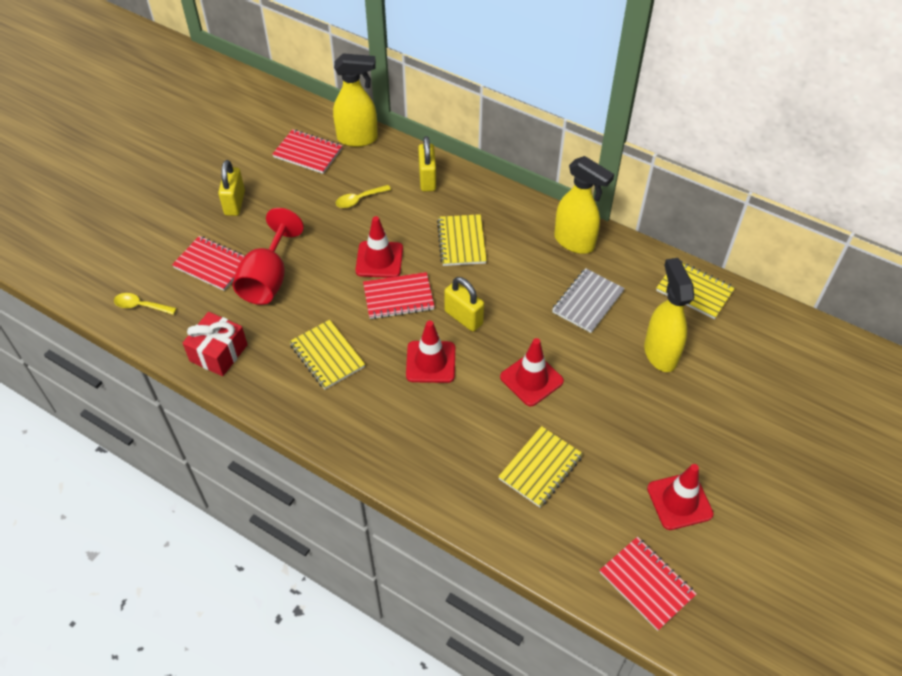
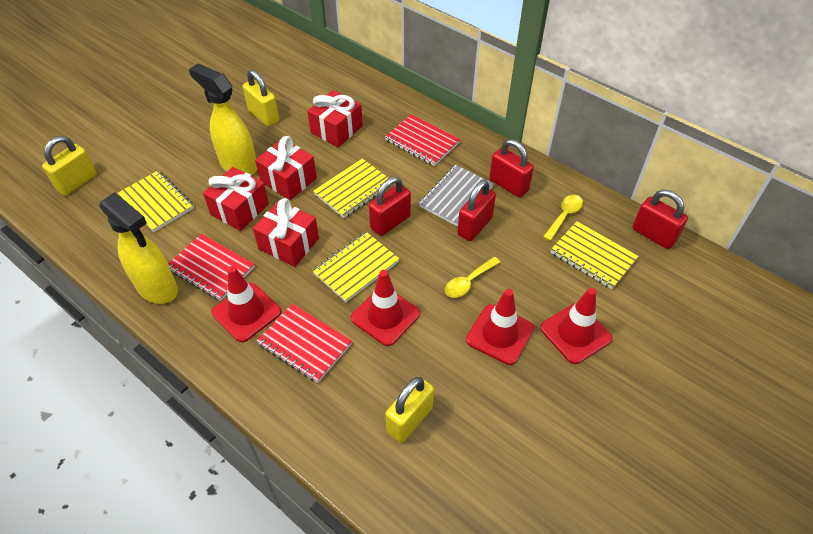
red gift: [183,312,248,376] = 1 -> [203,167,269,231] [253,198,319,267] [255,136,317,200] [307,90,363,147] = 4
red goblet: [233,208,304,305] = 1 -> none = 0
red notebook: [172,236,246,291] [272,129,342,174] [363,272,435,319] [600,537,697,631] = 4 -> [168,234,254,301] [257,304,352,383] [385,114,460,166] = 3
red padlock: none = 0 -> [369,177,411,236] [457,180,496,241] [489,139,534,198] [632,190,688,249] = 4
yellow spray bottle: [333,53,378,147] [554,156,614,254] [644,258,695,372] = 3 -> [99,192,178,304] [189,64,257,175] = 2

